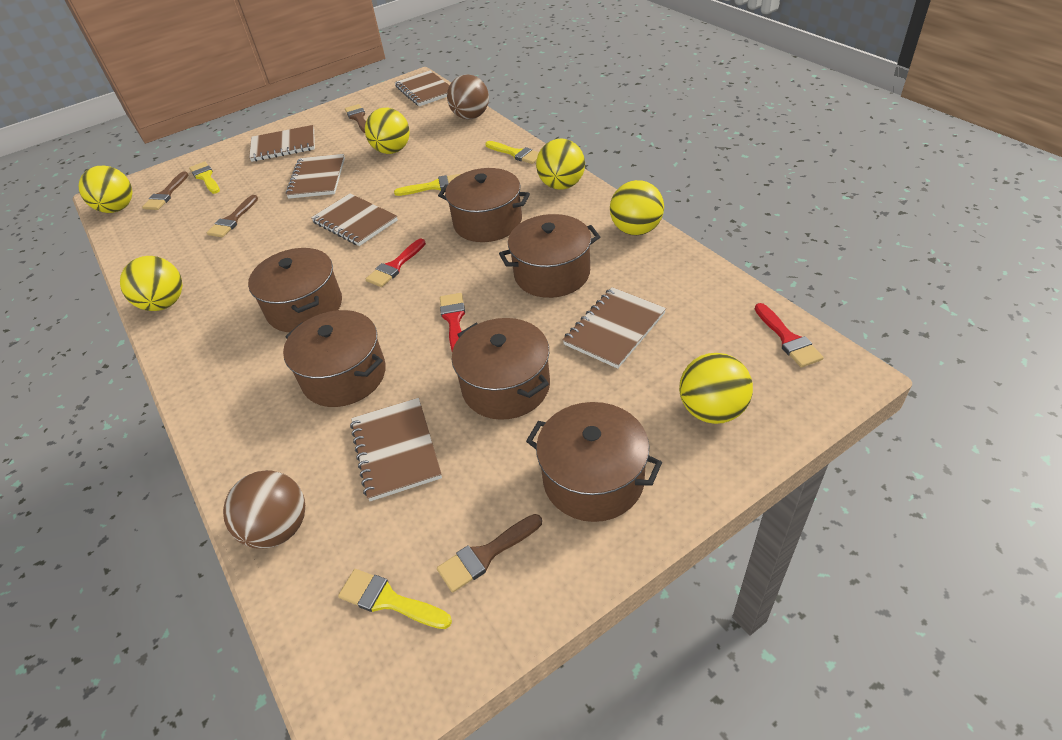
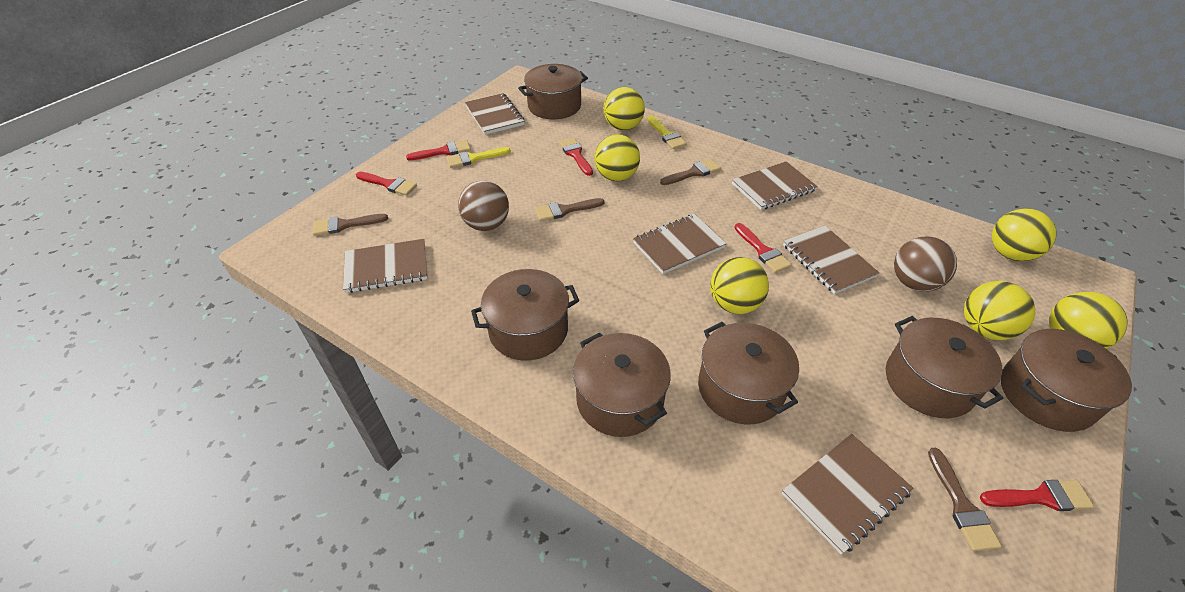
red brush: [366,239,426,287] [440,293,465,351] [755,303,823,368] = 3 -> [356,172,417,196] [406,140,471,160] [559,137,593,176] [735,223,792,273] [980,480,1094,511] = 5
yellow brush: [189,162,220,194] [338,569,452,629] [394,174,461,196] [485,141,539,164] = 4 -> [447,147,511,168] [647,115,687,149] = 2

